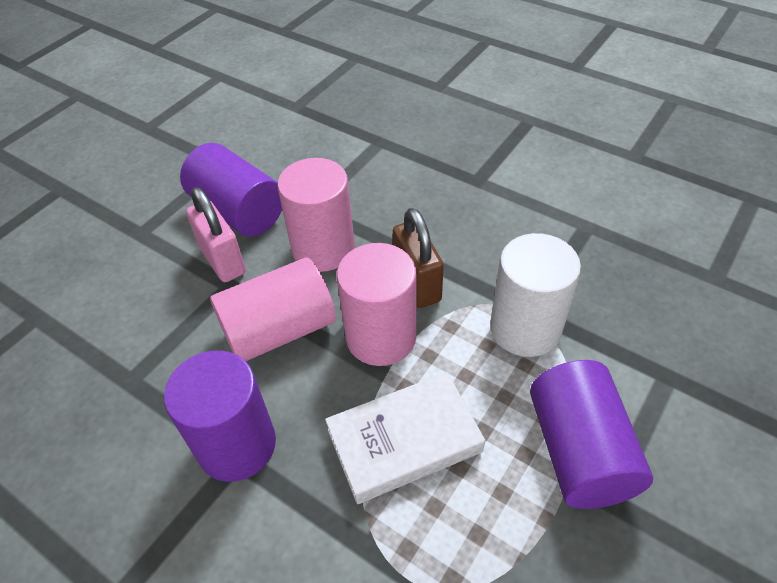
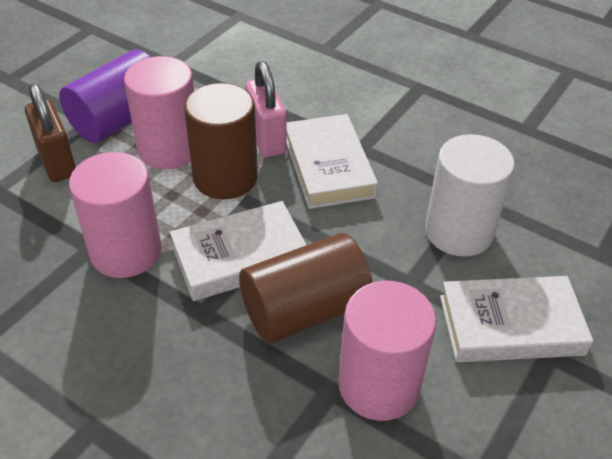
brown cylinder: none = 0 -> [184,83,258,199] [239,233,372,343] = 2
purple cylinder: [164,350,276,482] [180,143,282,237] [530,360,653,509] = 3 -> [59,49,151,143] = 1
white book: [325,372,485,504] = 1 -> [170,201,306,301] [286,114,378,209] [440,276,593,362] = 3

